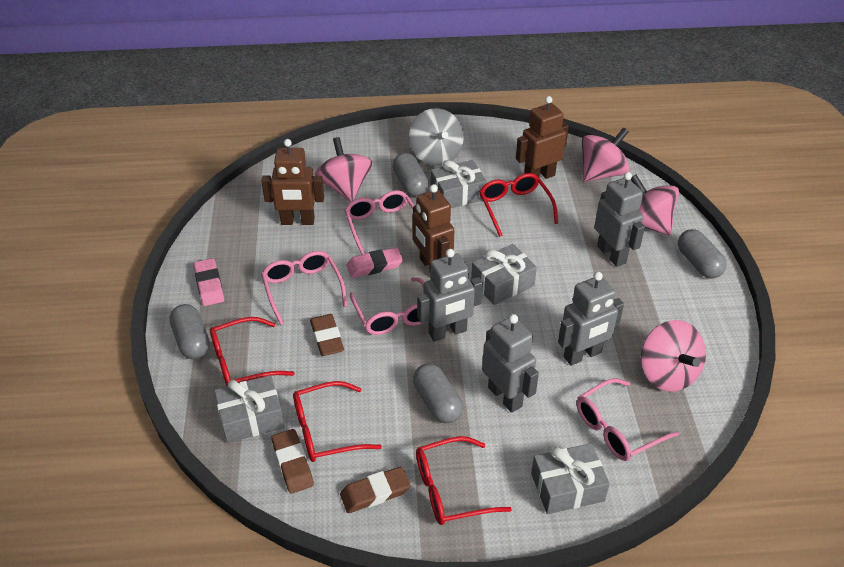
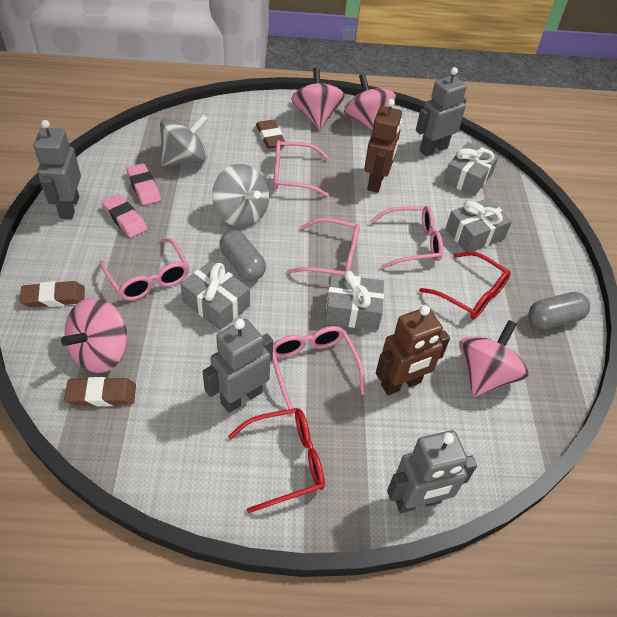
brown robot: [261,139,324,225] [412,184,454,266] [516,96,569,179] = 3 -> [364,99,402,193] [376,305,450,395] = 2
grey capsule: [170,304,210,359] [393,153,429,197] [413,364,463,423] [678,229,727,279] = 4 -> [220,230,266,281] [529,292,590,329] = 2
grey spinning top: [409,108,464,166] = 1 -> [160,114,208,167] [212,164,269,227] = 2
pink glasses: [261,251,347,325] [345,190,414,255] [350,277,425,335] [577,378,679,461] = 4 -> [100,238,189,301] [272,326,365,409] [274,140,329,197] [287,218,360,275] [369,206,443,269] = 5
red glasses: [210,317,295,386] [293,381,382,462] [416,436,512,525] [479,173,558,237] = 4 -> [228,408,325,513] [419,251,511,319] = 2

